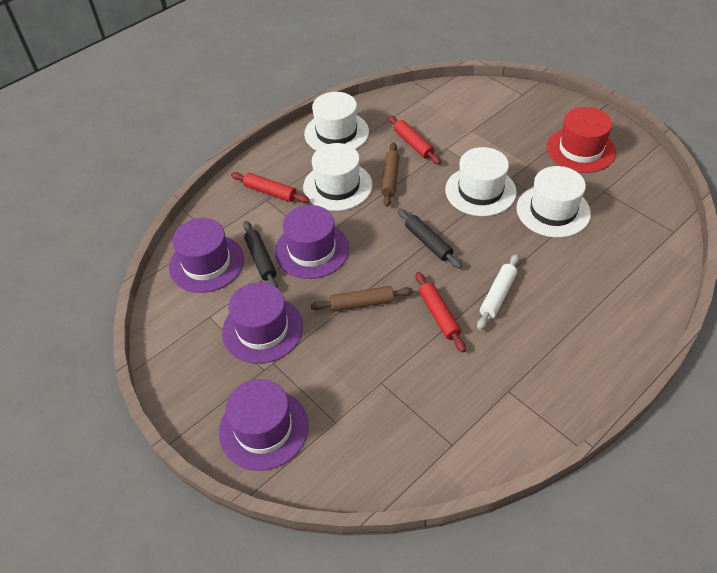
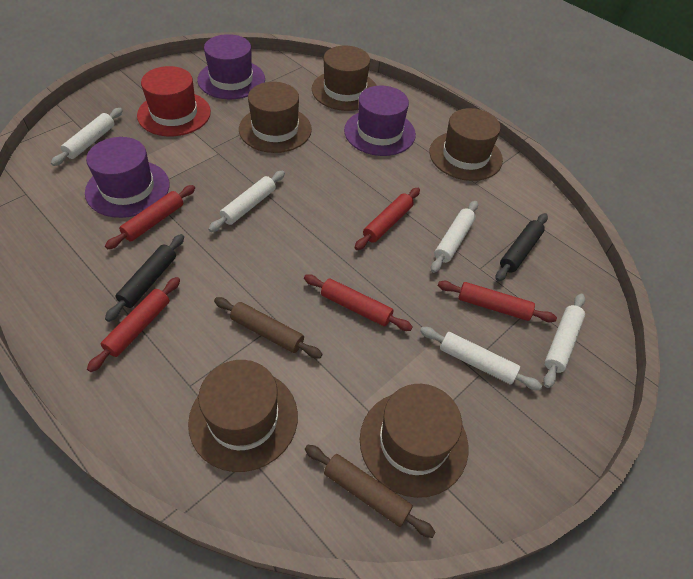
brown hat: none = 0 -> [188,360,298,472] [239,82,312,153] [312,46,377,111] [360,384,468,498] [429,108,503,181] = 5
purple hat: [169,218,244,293] [219,379,308,471] [222,282,303,364] [275,205,349,279] = 4 -> [85,137,170,218] [197,34,265,99] [344,86,416,156] = 3
red rolling pin: [231,172,310,203] [388,115,441,164] [416,272,466,352] = 3 -> [87,277,180,372] [105,185,195,249] [304,274,413,331] [355,188,420,250] [438,281,557,322] = 5
white hat: [303,143,373,211] [304,92,369,150] [445,147,517,216] [517,166,591,238] = 4 -> none = 0
white rolling pin: [477,254,519,330] = 1 -> [51,108,123,166] [208,171,285,232] [420,327,542,390] [431,201,478,273] [544,294,585,388] = 5

